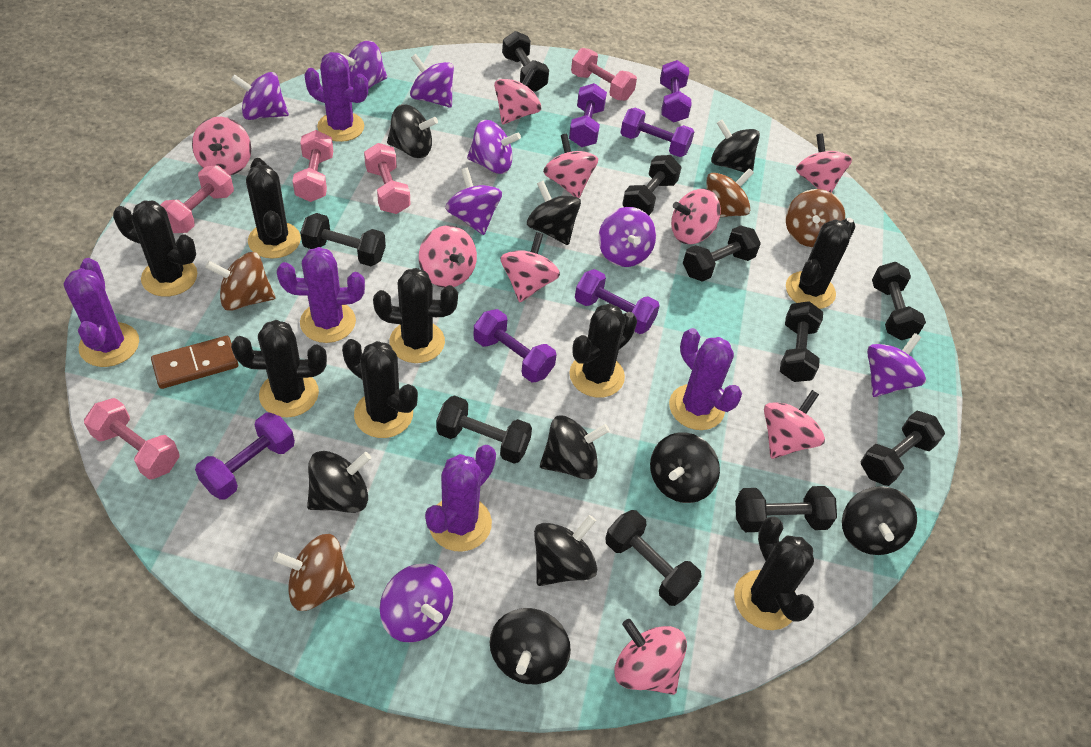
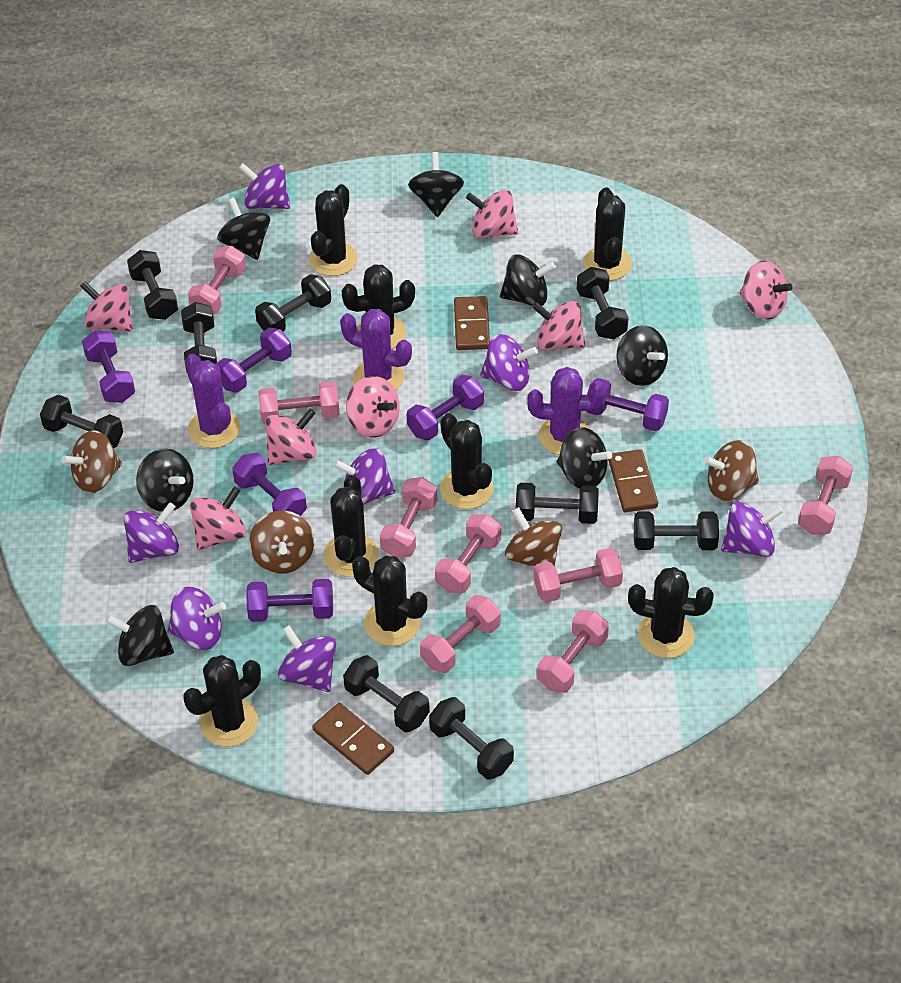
black dumbbell: [300,213,386,266] [436,395,532,464] [502,31,549,92] [605,510,702,606] [622,155,682,216] [683,225,761,282] [735,486,837,532] [780,301,823,382] [861,411,945,486] [872,262,926,340] = 10 -> [40,395,123,448] [127,250,178,320] [181,302,217,373] [255,274,331,331] [343,655,430,732] [429,697,514,780] [516,483,598,524] [577,267,629,340] [634,511,719,550] = 9
black spinning top: [307,451,371,513] [387,104,438,158] [489,608,571,684] [527,180,581,245] [534,515,597,586] [540,416,610,479] [650,433,720,503] [711,120,760,173] [842,486,917,555] = 9 -> [105,605,174,666] [136,449,194,512] [217,198,270,260] [408,152,464,217] [500,254,556,306] [557,427,612,488] [616,325,668,386] = 7
brown domino: [151,336,238,389] = 1 -> [312,703,394,775] [454,296,490,350] [608,449,658,512] = 3
pink dumbbell: [84,398,180,480] [160,165,234,233] [292,130,333,202] [364,143,411,214] [571,48,637,101] = 5 -> [188,246,246,314] [259,381,340,424] [380,477,437,558] [420,595,501,673] [435,514,501,593] [534,548,623,602] [537,610,609,693] [798,456,853,535] = 8
pink spinning top: [192,117,251,175] [419,225,477,288] [494,68,541,124] [500,232,560,302] [543,134,598,198] [614,619,687,695] [671,189,721,244] [764,390,825,459] [796,133,852,193] = 9 -> [80,281,133,332] [190,486,246,550] [265,409,317,465] [346,376,400,438] [466,190,518,238] [532,301,585,350] [740,261,793,320] = 7
purple cactus: [63,258,139,367] [277,247,365,343] [304,52,368,142] [425,445,496,551] [669,328,742,430] = 5 -> [185,354,240,448] [340,309,412,391] [527,367,606,455] = 3
purple spinning top: [231,72,289,120] [340,41,387,89] [380,563,453,643] [410,54,454,108] [445,168,502,235] [467,120,521,174] [598,207,656,267] [867,333,926,397] = 8 -> [124,502,179,563] [168,587,226,650] [239,163,290,209] [278,625,336,692] [333,448,395,505] [480,334,538,391] [721,502,784,557] = 7

